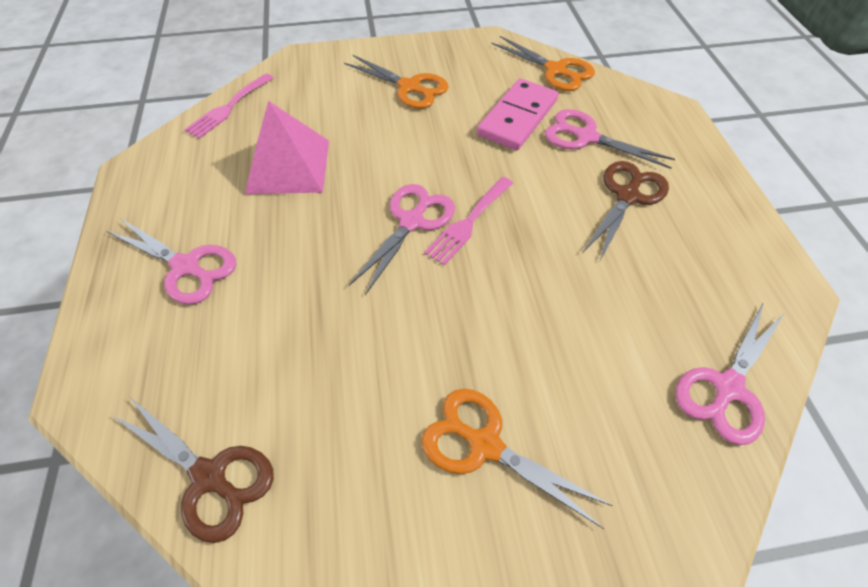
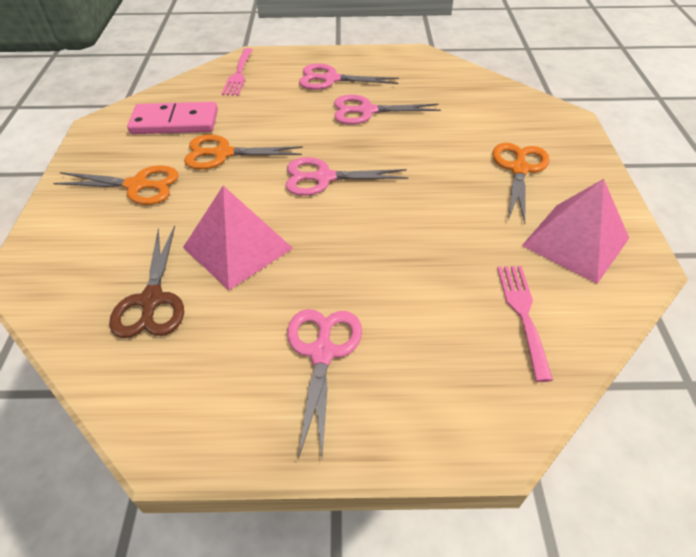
brown scissors: [113,396,274,543] [583,161,669,261] = 2 -> [109,226,184,338] = 1
pink pyramid: [245,101,329,194] = 1 -> [183,186,293,290] [522,179,629,284] = 2

